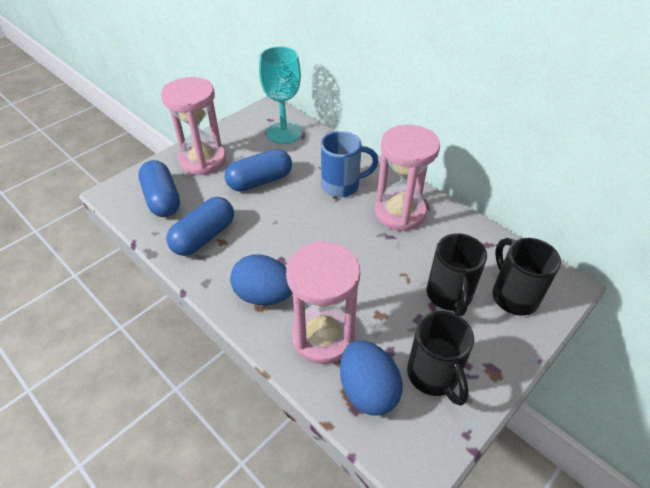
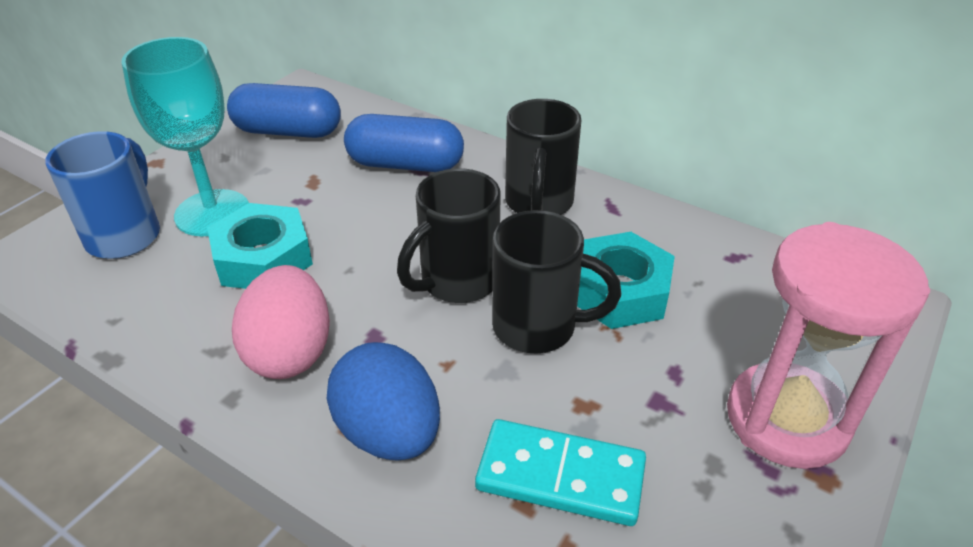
blue capsule: [138,160,180,217] [167,197,234,256] [225,149,292,192] = 3 -> [227,83,341,138] [344,114,464,172] = 2
blue egg: [230,254,293,306] [340,340,403,416] = 2 -> [326,342,440,461] = 1
pink egg: none = 0 -> [232,265,330,379] = 1
pink hourglass: [161,77,226,176] [286,241,360,364] [375,125,440,231] = 3 -> [727,222,930,469] = 1
turquoise domino: none = 0 -> [475,419,646,526] = 1
turquoise nut: none = 0 -> [207,203,313,289] [577,232,675,329] = 2

